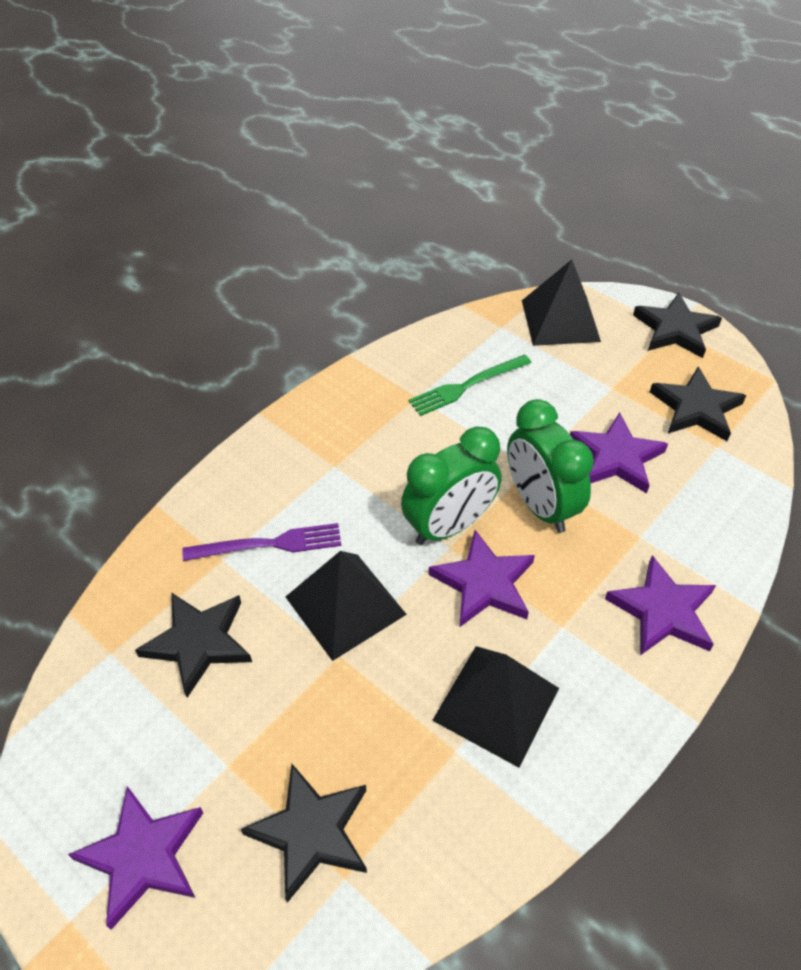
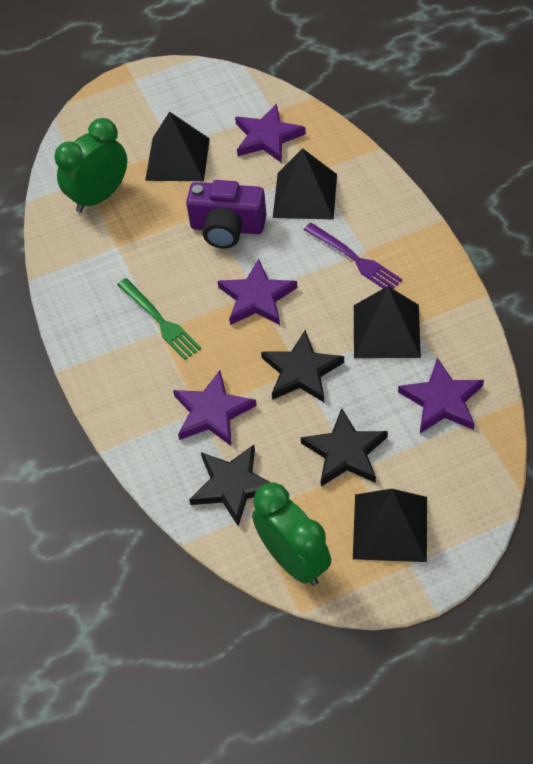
black pyramid: [286,551,407,661] [432,646,559,768] [522,260,601,346] = 3 -> [145,112,210,181] [273,148,337,220] [353,489,427,562] [354,286,421,358] = 4
black star: [135,592,252,698] [241,764,367,903] [633,293,722,358] [650,367,746,441] = 4 -> [189,445,271,527] [261,330,344,402] [301,408,388,487] = 3
purple camera: none = 0 -> [186,180,267,249] = 1

